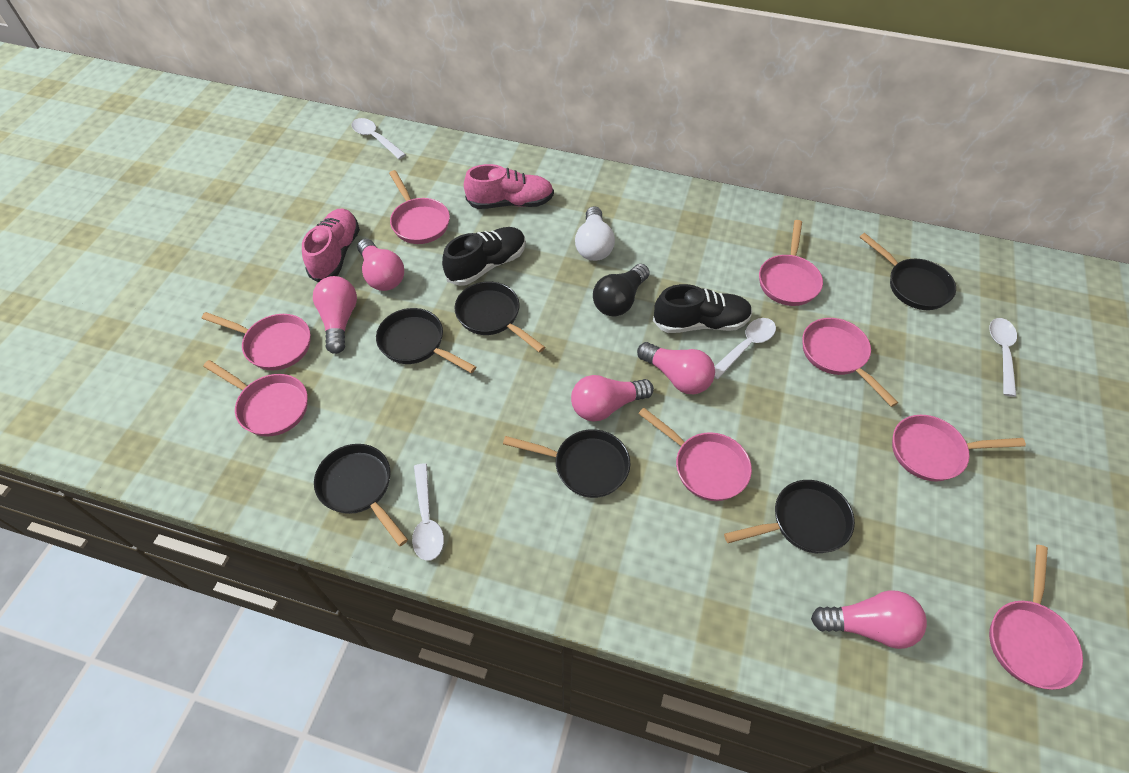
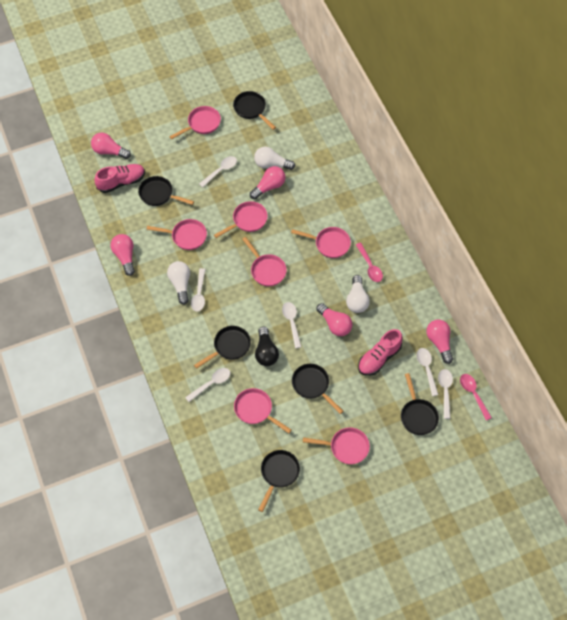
black shoe: [442,227,526,286] [653,284,752,333] = 2 -> none = 0
pink pan: [201,312,310,370] [203,360,308,437] [389,170,450,244] [638,408,752,501] [759,220,823,306] [802,318,898,407] [892,415,1026,481] [989,545,1083,690] = 8 -> [146,219,207,250] [169,106,221,139] [214,201,268,238] [234,388,292,433] [242,237,287,286] [291,227,351,258] [303,428,370,464] = 7
pink spoon: none = 0 -> [356,243,383,282] [460,374,492,421] = 2
white light bulb: [575,206,615,261] = 1 -> [167,261,190,305] [254,147,295,170] [346,275,370,313] = 3
white spoon: [352,118,406,159] [412,463,444,561] [714,318,776,379] [989,318,1017,397] = 4 -> [185,368,230,402] [191,268,206,311] [199,156,237,187] [282,302,301,348] [417,348,438,396] [438,369,453,419] = 6

